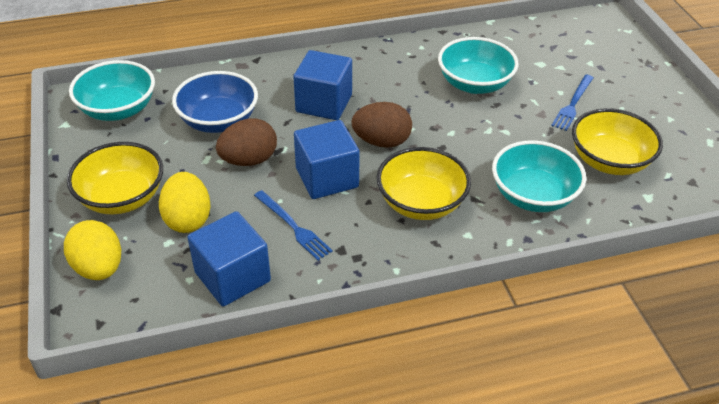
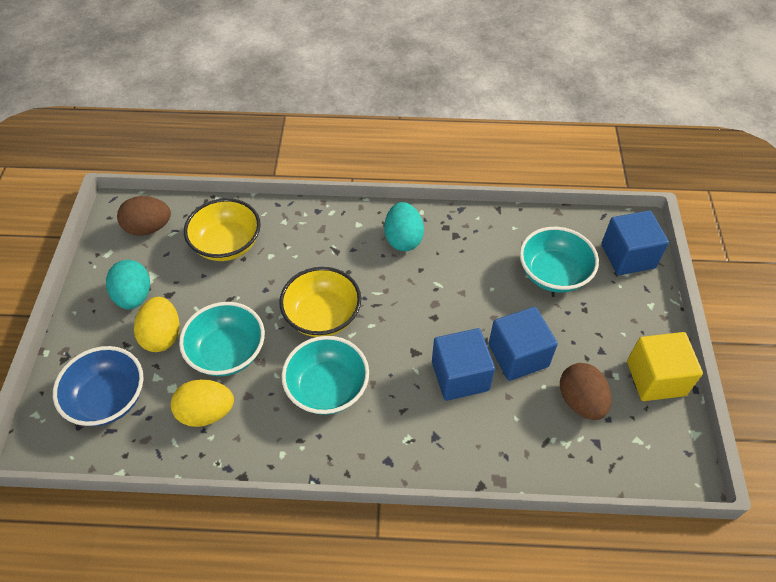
blue fork: [254,190,333,260] [551,75,594,131] = 2 -> none = 0
turquoise egg: none = 0 -> [106,260,150,310] [384,202,424,251] = 2
yellow bowl: [67,142,163,214] [377,147,471,220] [572,108,663,175] = 3 -> [184,198,261,261] [279,267,361,337] = 2
yellow cube: none = 0 -> [627,332,703,401] = 1

